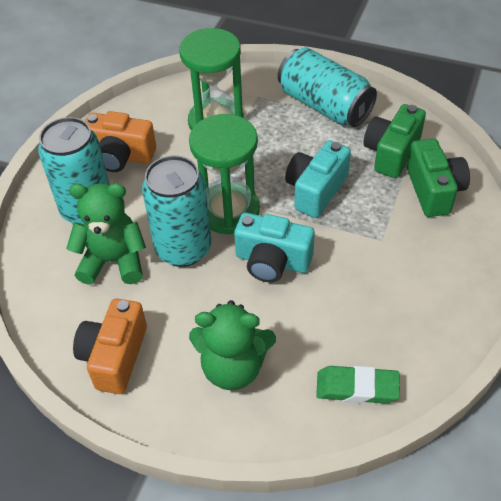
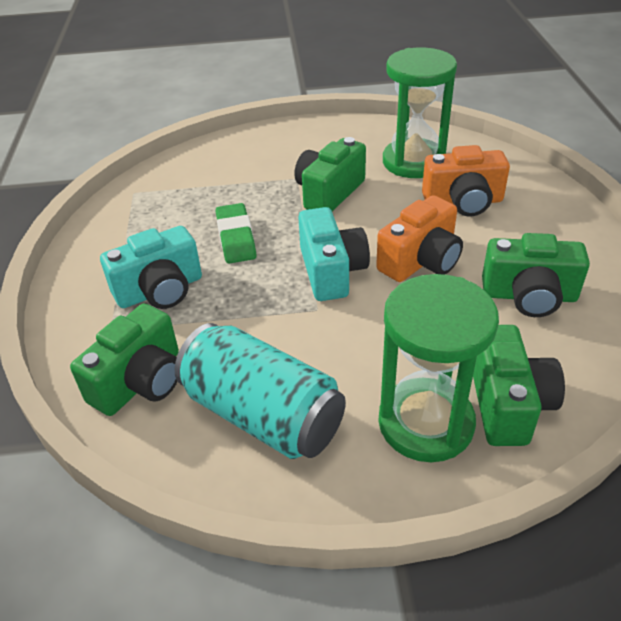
green camera: [363,104,426,178] [407,138,470,217] = 2 -> [70,304,179,416] [294,137,366,211] [473,325,565,446] [482,233,590,317] = 4
green teddy bear: [66,183,146,285] [189,300,276,390] = 2 -> none = 0
turquoise can: [38,117,110,224] [142,155,211,267] [278,47,377,127] = 3 -> [175,323,346,459] = 1

